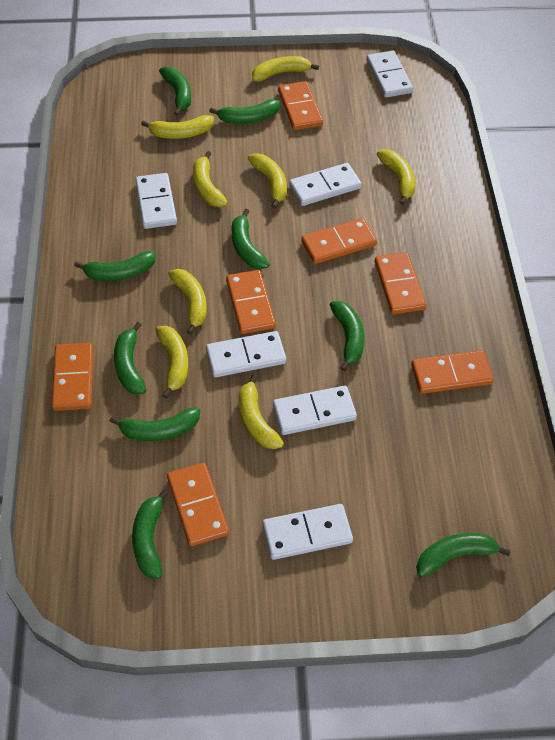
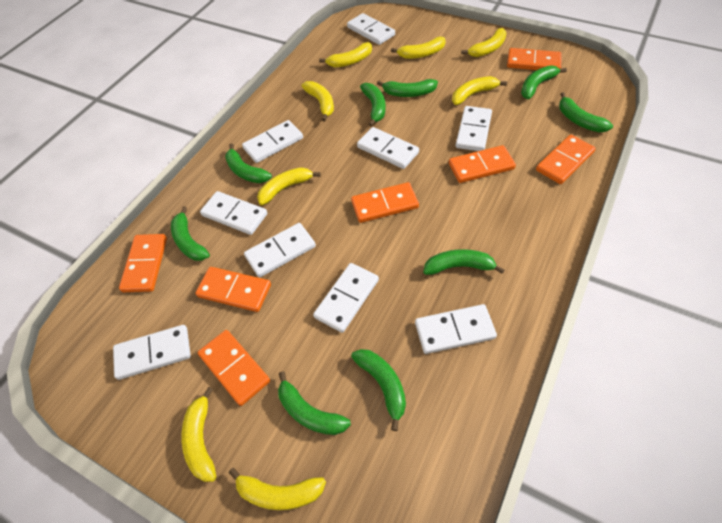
white domino: [135,173,177,229] [206,331,286,377] [262,504,353,560] [273,386,357,435] [289,163,361,206] [367,51,413,97] = 6 -> [113,325,191,380] [200,191,267,235] [242,120,303,163] [244,223,316,277] [313,263,379,333] [347,13,395,45] [357,127,419,169] [415,304,497,354] [456,106,492,151] = 9

